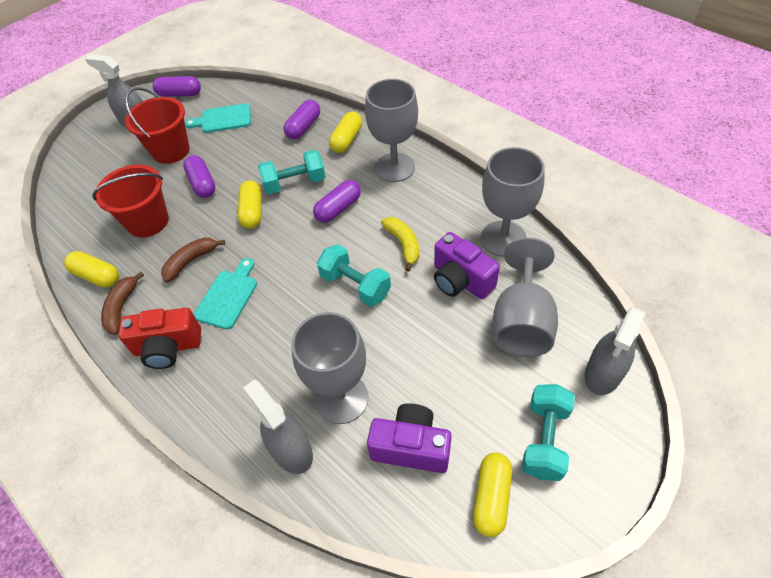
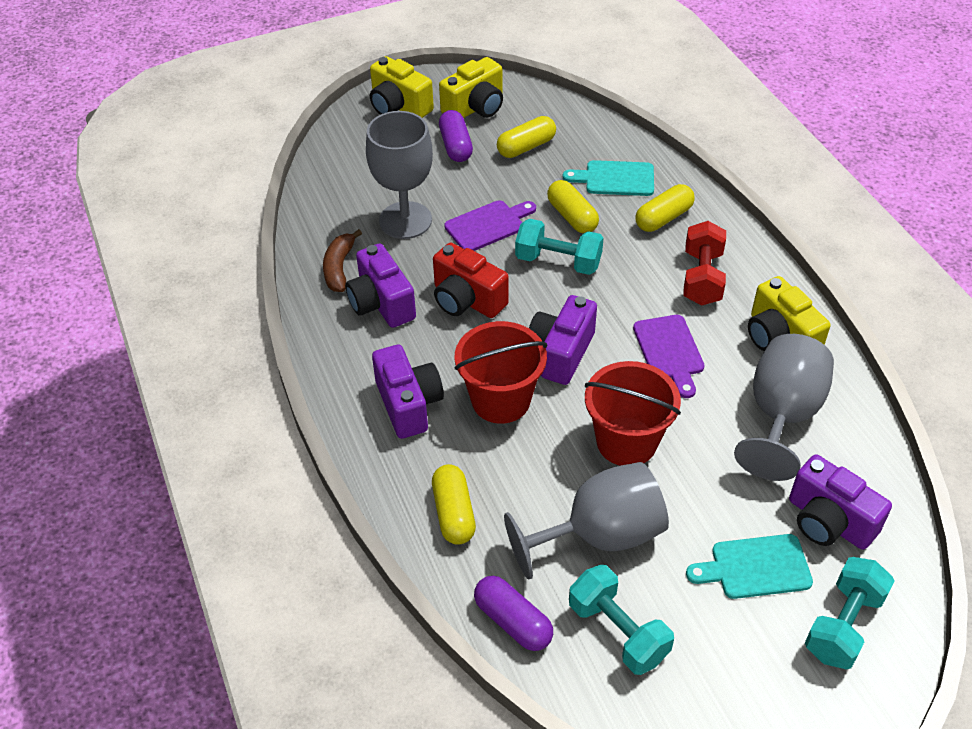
brown banana: [101,272,144,335] [161,238,225,282] = 2 -> [323,229,362,292] = 1
grey goblet: [291,312,368,424] [365,79,418,182] [481,147,545,257] [493,238,558,357] = 4 -> [366,111,433,239] [504,462,669,580] [734,334,834,481] = 3
grey spray bottle: [85,54,143,128] [243,380,313,474] [585,307,645,395] = 3 -> none = 0
purple camera: [367,403,452,473] [434,232,500,299] = 2 -> [345,244,416,328] [372,345,444,439] [529,295,597,385] [789,455,892,550] = 4
purple capsule: [153,76,201,97] [183,155,216,198] [284,100,320,139] [313,180,361,223] = 4 -> [439,110,473,162] [474,576,553,651] = 2
purple cutting board: none = 0 -> [444,200,536,251] [633,315,705,398] = 2
red dumbbell: none = 0 -> [683,221,726,305] = 1
yellow banana: [381,217,419,271] = 1 -> none = 0
yellow camera: none = 0 -> [370,56,434,118] [439,57,503,118] [748,276,830,351] = 3

